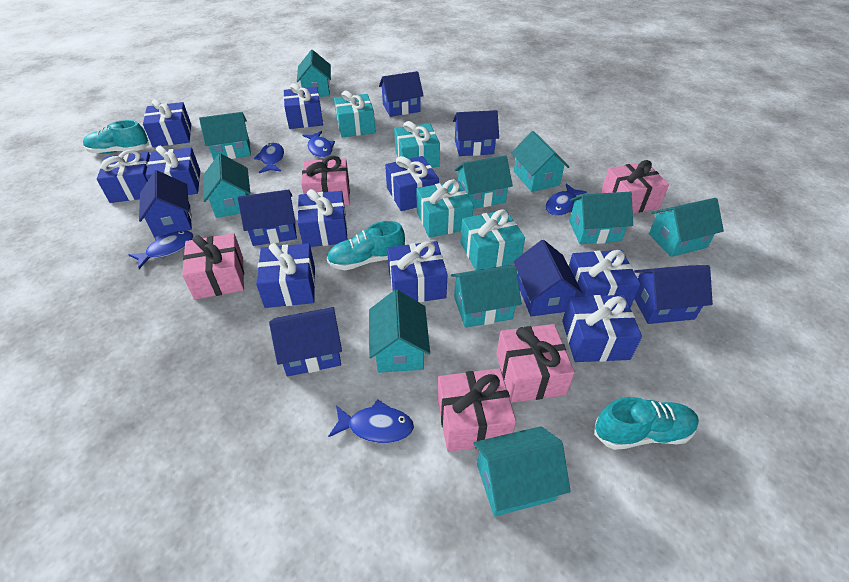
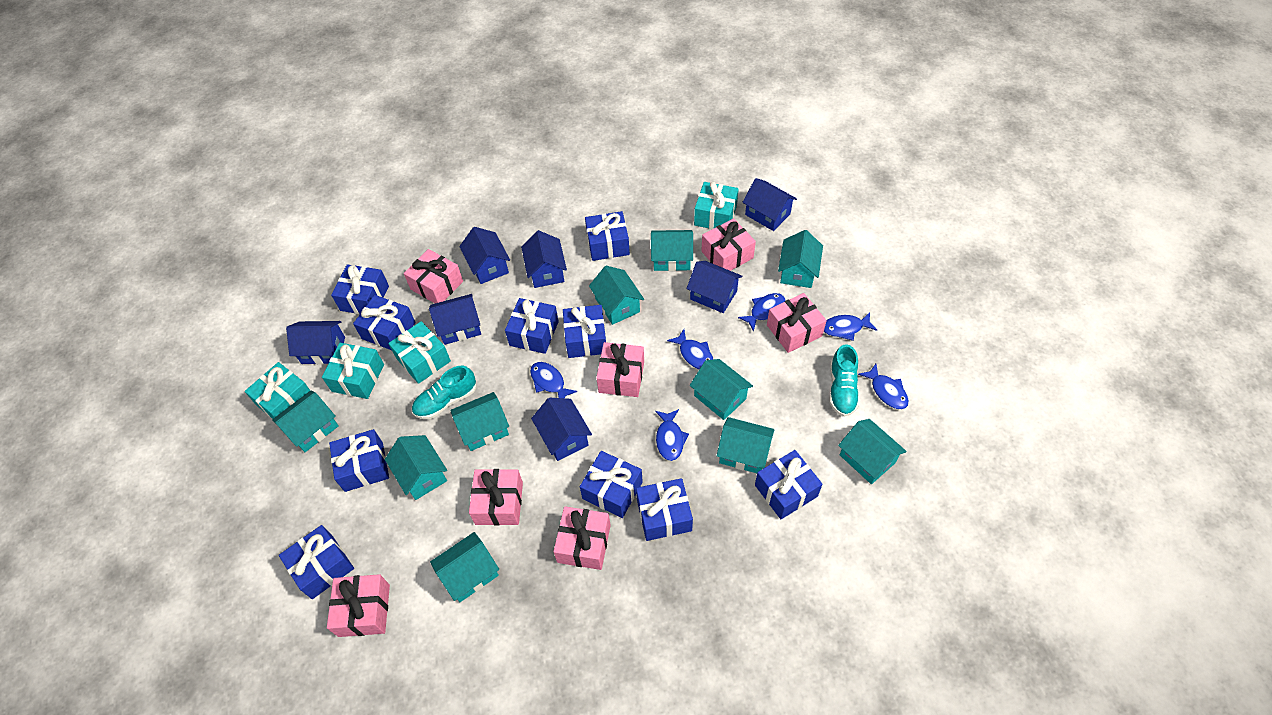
blue fish: [128,231,193,269] [254,143,284,173] [302,131,335,158] [328,399,414,443] [546,183,587,216] = 5 -> [530,362,577,398] [655,409,689,461] [667,329,713,369] [738,293,786,332] [824,312,877,341] [858,364,909,409] = 6
pink gift: [182,233,244,299] [301,156,350,206] [437,368,516,452] [496,324,575,403] [601,160,669,213] = 5 -> [327,574,390,637] [404,249,463,303] [469,469,523,526] [553,506,611,570] [596,342,644,397] [701,218,756,271] [767,293,827,353] = 7
turquoise shoe: [83,120,149,154] [327,221,405,270] [594,397,699,450] = 3 -> [412,366,476,419] [829,344,859,417] = 2

